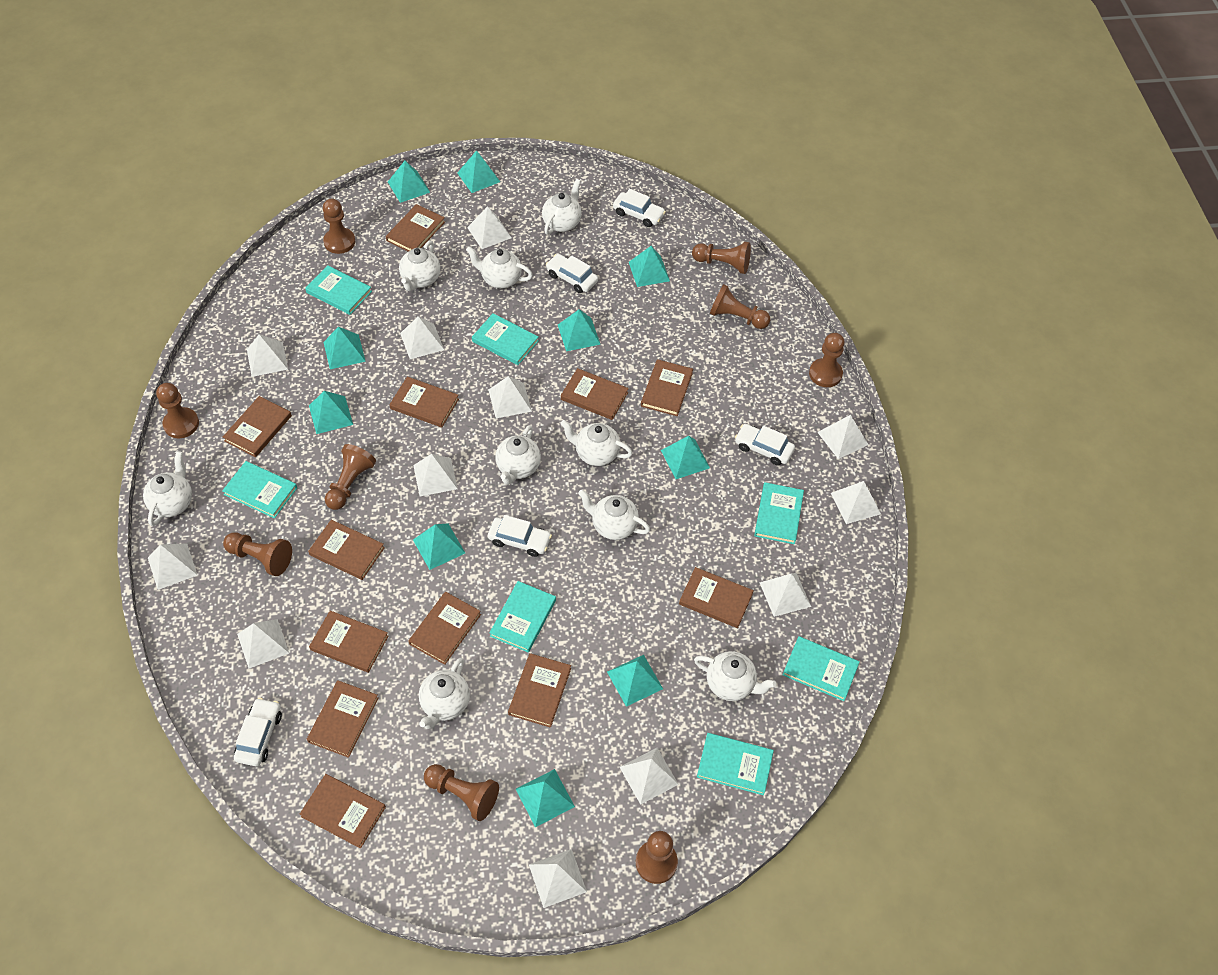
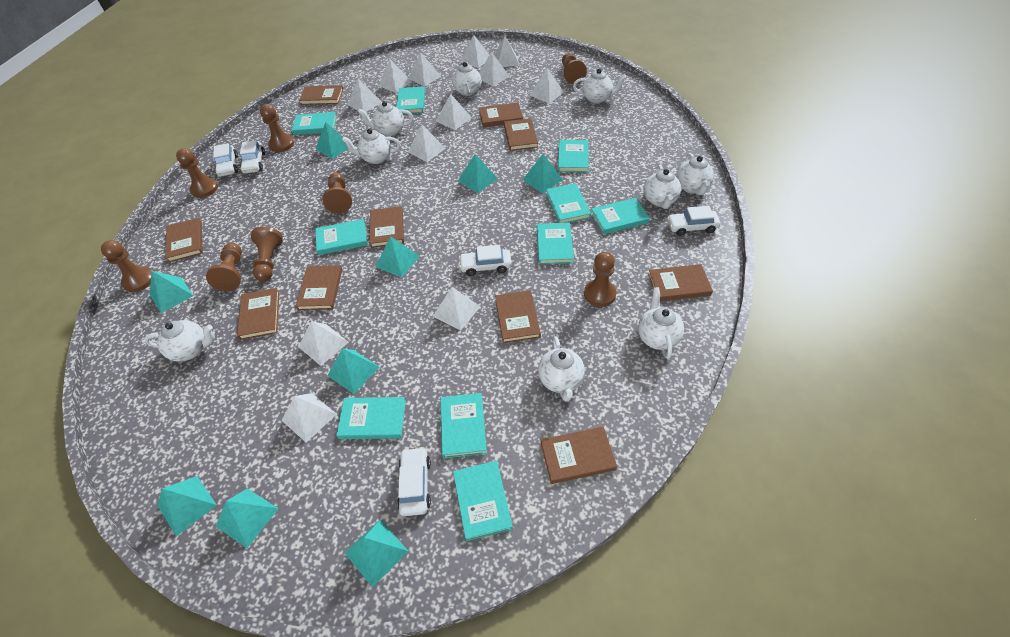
brown book: [223,396,292,457] [300,774,386,849] [307,680,379,758] [308,520,385,580] [309,611,388,673] [386,204,445,252] [389,376,459,427] [409,592,481,665] [508,653,571,728] [561,368,629,420] [641,359,693,416] [679,567,754,628] = 12 -> [166,218,203,262] [237,288,280,340] [296,265,342,310] [299,85,343,105] [370,206,404,248] [479,102,523,127] [495,290,541,343] [504,118,538,151] [541,426,617,484] [648,264,713,301] = 10
brown pawn: [156,383,199,438] [223,532,292,576] [323,199,355,254] [325,444,376,510] [424,764,499,821] [636,831,678,884] [692,242,751,274] [710,284,770,329] [809,333,845,387] = 9 -> [101,240,152,292] [176,148,218,198] [206,243,242,291] [251,227,283,281] [260,104,294,152] [323,173,352,214] [562,53,587,84] [584,252,616,307] = 8
turquoise book: [222,461,297,518] [305,265,372,315] [472,313,539,365] [489,581,556,653] [697,733,774,795] [754,482,804,544] [783,636,860,701] = 7 -> [292,112,337,135] [315,219,368,255] [336,397,406,439] [396,86,425,114] [440,393,487,458] [453,461,513,541] [537,223,574,264] [546,183,591,223] [558,140,589,172] [591,198,650,234] = 10
turquoise pyramid: [309,391,353,434] [323,327,366,369] [388,161,430,203] [413,524,465,570] [457,150,500,193] [516,769,575,827] [558,309,601,351] [607,655,663,707] [629,246,670,287] [661,436,710,479] = 10 -> [150,271,194,314] [158,476,216,537] [216,488,279,548] [316,122,348,159] [327,349,380,394] [345,519,409,587] [375,236,420,278] [458,154,498,193] [523,154,563,193] = 9

